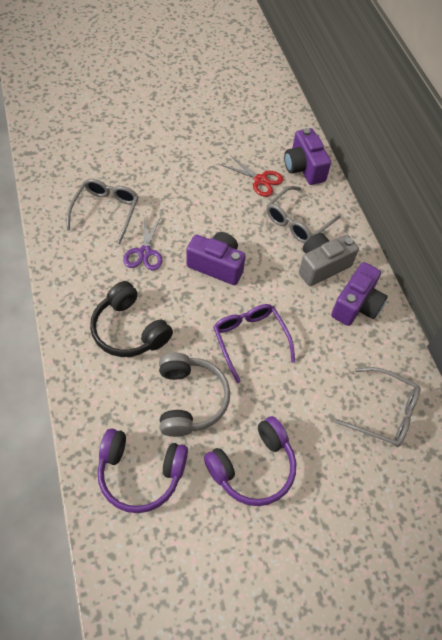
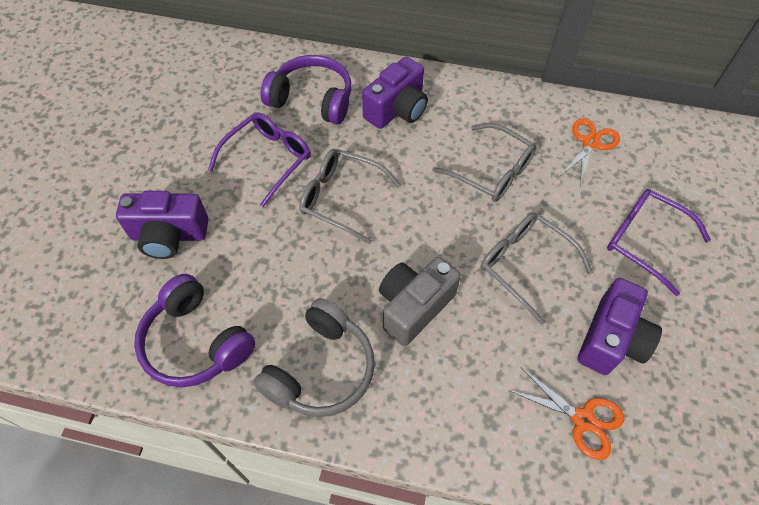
black headphones: [90,281,173,357] = 1 -> none = 0
orange scissors: none = 0 -> [508,368,624,460] [559,118,620,186] = 2
purple glasses: [213,304,295,383] = 1 -> [208,112,311,207] [607,189,711,296] = 2
purple scissors: [123,215,163,271] = 1 -> none = 0
red scissors: [222,155,283,197] = 1 -> none = 0

